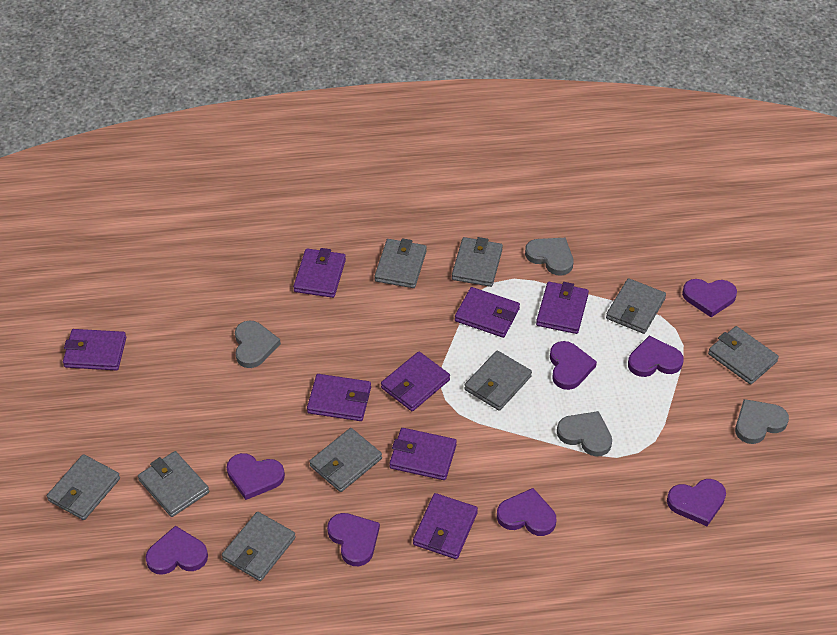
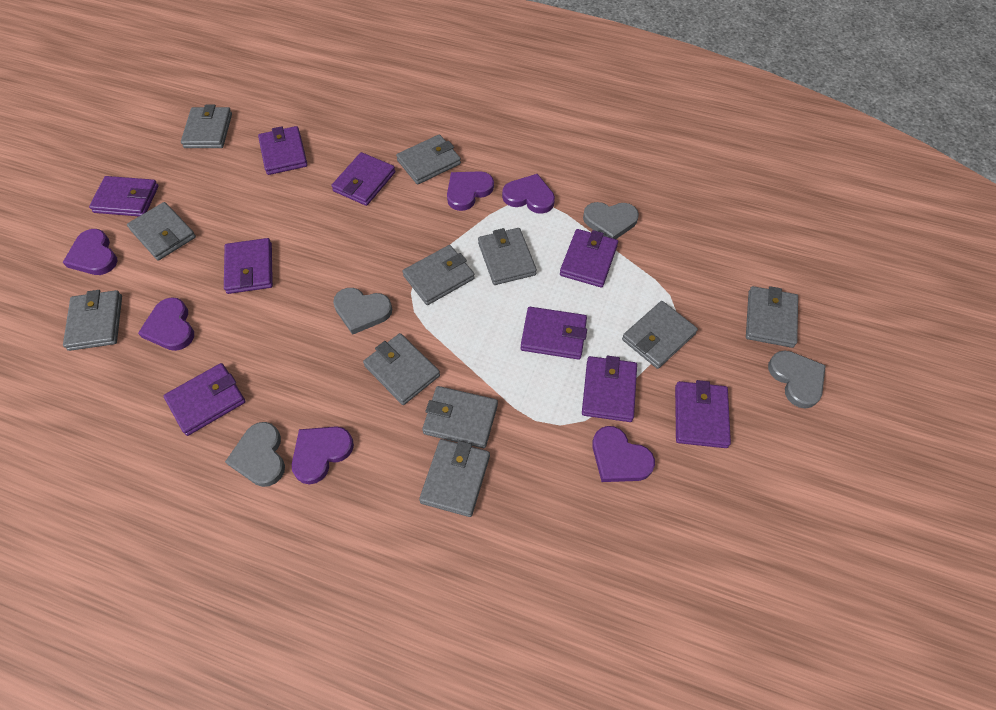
grey wallet: [47,454,120,520] [138,451,209,517] [222,512,296,581] [309,428,382,492] [375,238,427,288] [452,237,503,287] [464,350,532,411] [606,278,666,334] [708,326,779,385] = 9 -> [63,290,122,351] [127,202,196,260] [181,105,232,148] [363,333,440,405] [396,134,461,185] [402,245,475,305] [419,439,490,517] [422,386,498,448] [478,228,537,285] [622,301,698,369] [746,286,798,348] = 11
purple heart: [145,526,208,575] [227,453,285,500] [327,513,380,566] [497,488,556,536] [550,341,597,390] [628,336,684,377] [667,479,726,526] [682,279,737,317] = 8 -> [62,229,118,275] [138,297,194,351] [292,426,354,484] [447,171,494,211] [502,174,555,214] [592,426,655,482] = 6
purple wallet: [63,329,126,370] [293,248,346,298] [307,374,371,421] [381,351,450,411] [389,428,457,480] [413,493,478,559] [455,287,520,338] [536,282,589,334] = 8 -> [89,176,159,216] [164,363,246,436] [224,238,273,294] [258,126,308,175] [331,152,395,206] [521,307,587,360] [560,229,618,288] [582,356,637,422] [675,380,731,448] = 9

